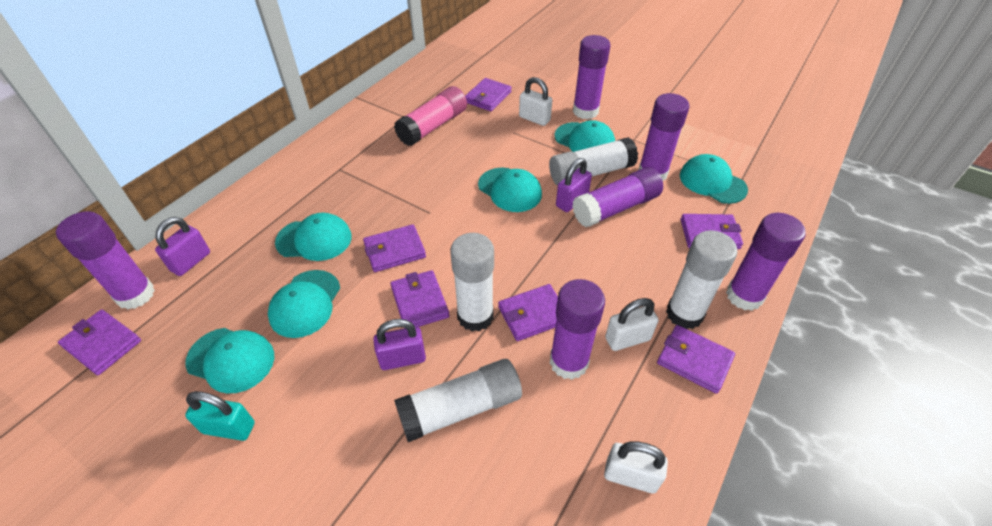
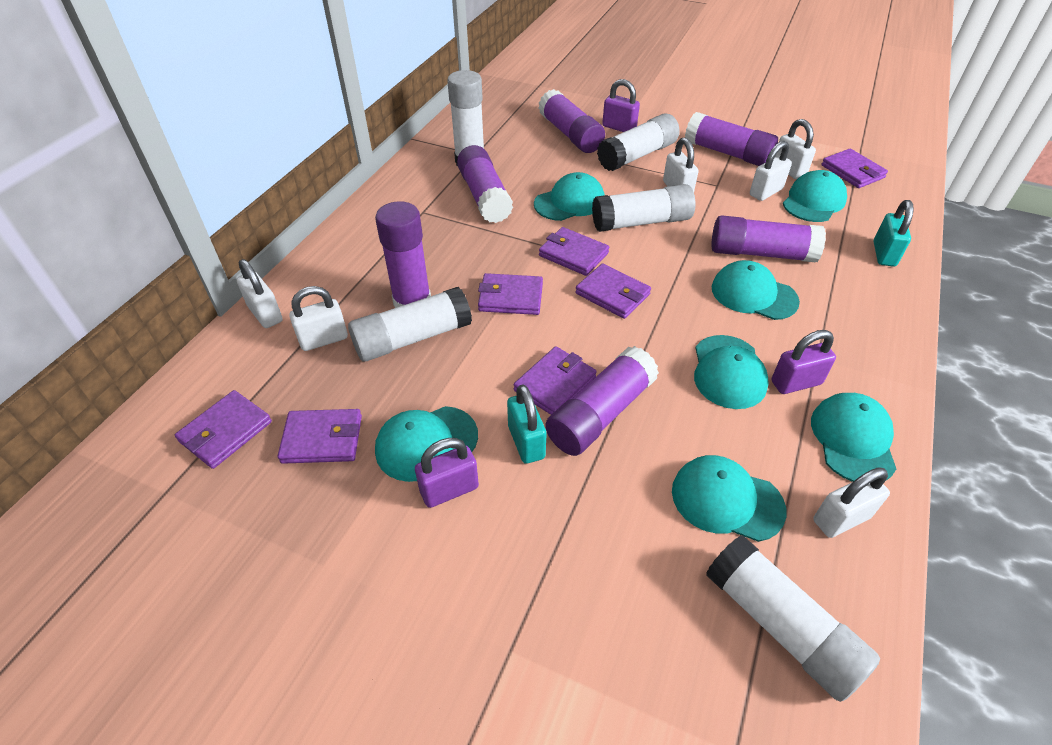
pink glue stick: [394,86,467,146] = 1 -> none = 0
turquoise cap: [185,328,274,393] [268,270,340,338] [275,213,352,261] [478,168,542,212] [554,120,615,152] [680,154,748,204] = 6 -> [375,406,478,482] [534,172,605,221] [672,455,786,542] [694,335,769,409] [712,260,800,320] [783,170,847,222] [811,393,896,482] = 7
turquoise padlock: [185,391,255,441] = 1 -> [507,384,547,464] [874,200,914,267] = 2
white glue stick: [394,359,522,442] [450,233,494,331] [549,137,638,186] [666,230,737,329] = 4 -> [348,287,472,362] [447,70,484,166] [592,184,696,232] [597,113,680,171] [706,535,880,702] = 5
white padlock: [519,77,552,126] [604,441,668,493] [605,298,659,351] = 3 -> [237,259,283,328] [289,286,348,351] [663,137,699,192] [750,141,792,201] [774,119,816,179] [813,468,890,538] = 6

